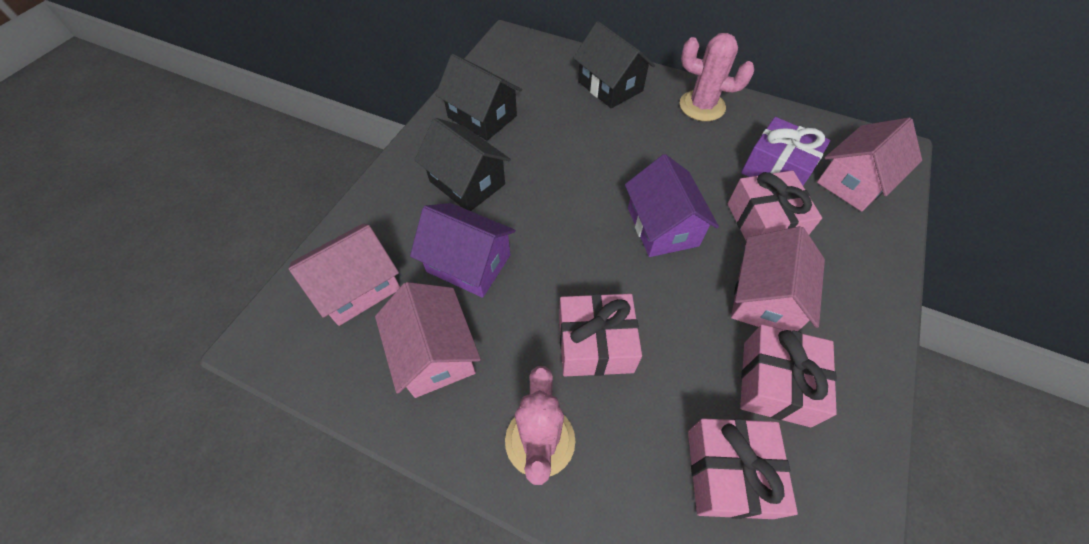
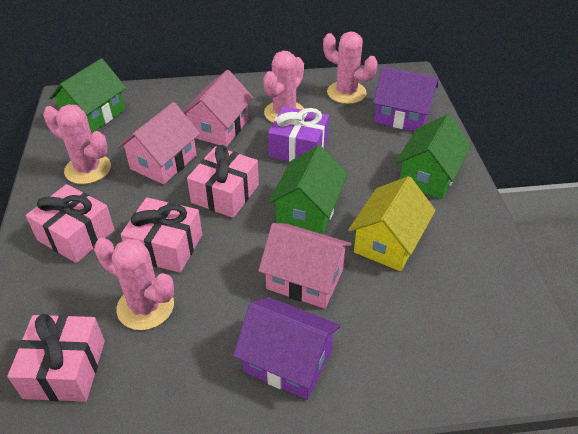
black house: [415,118,511,211] [436,54,522,141] [573,21,655,108] = 3 -> none = 0
green house: none = 0 -> [49,58,126,133] [268,145,348,234] [396,115,471,199] = 3
pink cactus: [505,366,575,485] [680,33,755,121] = 2 -> [43,104,111,184] [94,238,174,330] [263,51,304,123] [323,31,378,104] = 4
pink house: [289,223,400,326] [375,282,481,398] [731,226,825,331] [817,117,922,211] = 4 -> [117,102,200,184] [183,70,253,147] [258,223,351,309] = 3
yellow house: none = 0 -> [348,176,436,271] = 1

